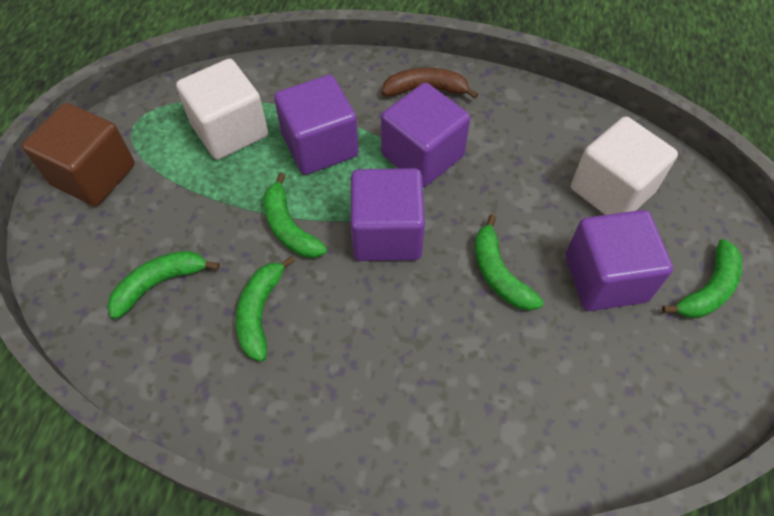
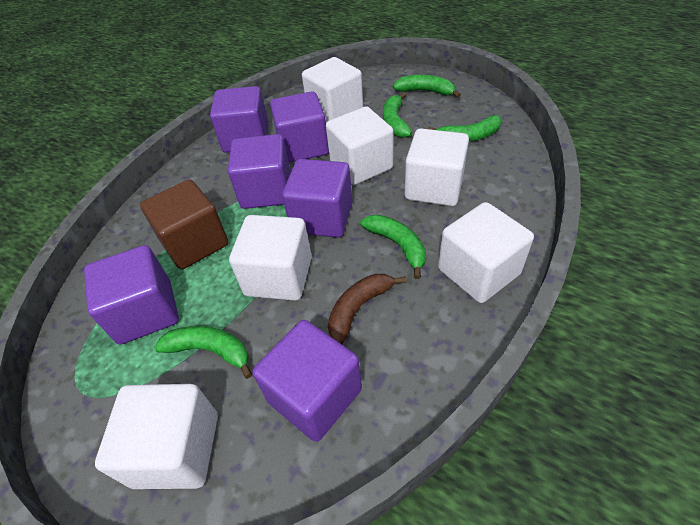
purple cube: [274,75,359,175] [351,168,425,261] [381,83,470,187] [565,210,673,311] = 4 -> [84,245,179,345] [210,86,269,153] [228,134,291,209] [253,320,362,442] [270,91,329,163] [282,159,353,238] = 6
white cube: [176,59,268,160] [571,116,678,215] = 2 -> [95,384,218,489] [229,215,312,301] [302,57,363,123] [326,106,394,185] [405,129,469,206] [438,202,534,303] = 6

